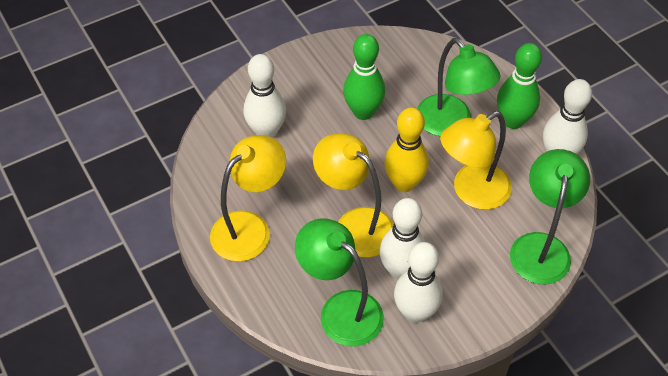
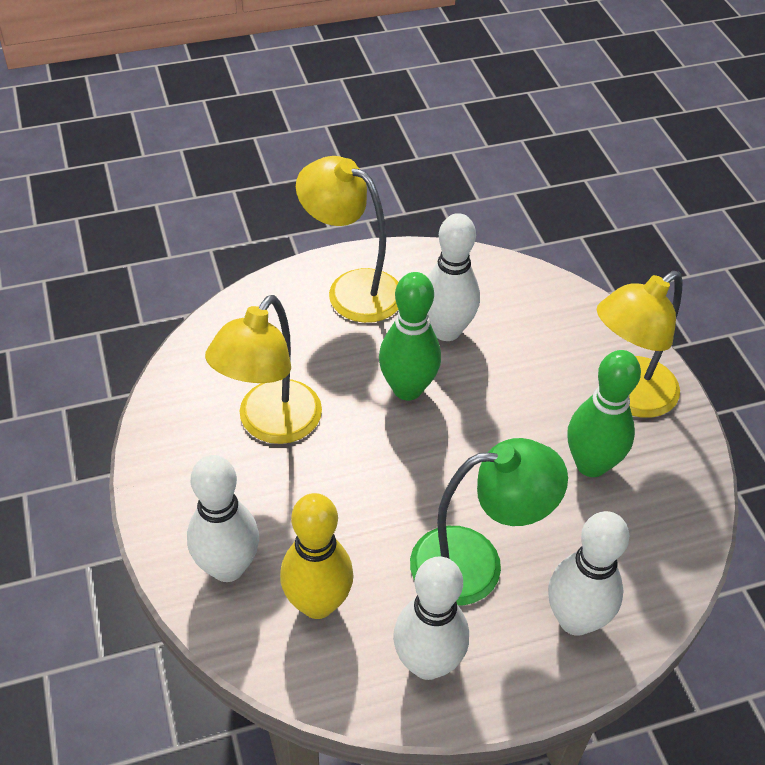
green lamp: [295,218,384,347] [417,38,500,137] [510,149,590,285] = 3 -> [410,438,568,606] = 1

